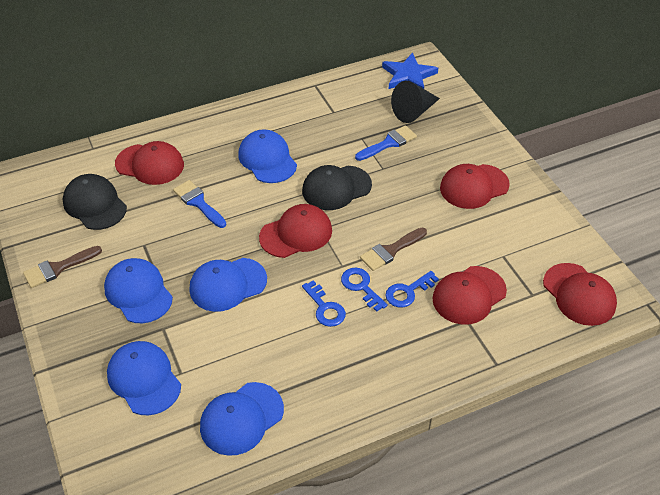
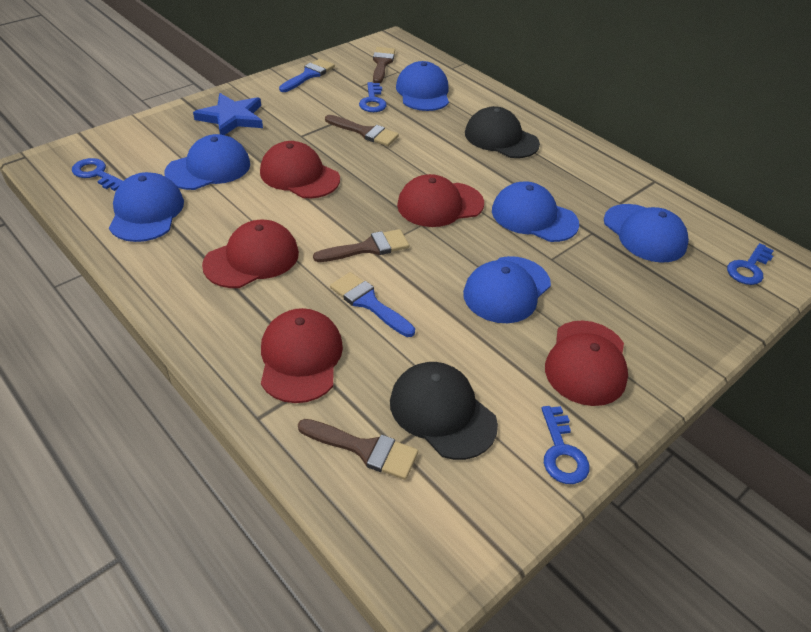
black cone: [391,81,440,123] = 1 -> none = 0
blue cap: [104,258,173,323] [107,341,181,415] [190,258,267,312] [200,382,284,456] [238,129,297,183] = 5 -> [109,172,184,242] [164,134,250,190] [396,61,449,111] [463,256,551,323] [492,182,579,242] [604,204,689,263] = 6
blue key: [302,281,346,327] [341,267,388,312] [385,271,439,307] = 3 -> [72,158,123,191] [359,82,387,112] [541,406,589,484] [727,243,774,285] = 4
brown brush: [23,246,102,288] [360,228,427,271] = 2 -> [298,419,418,480] [313,229,409,262] [325,115,399,146] [373,47,395,83] = 4

